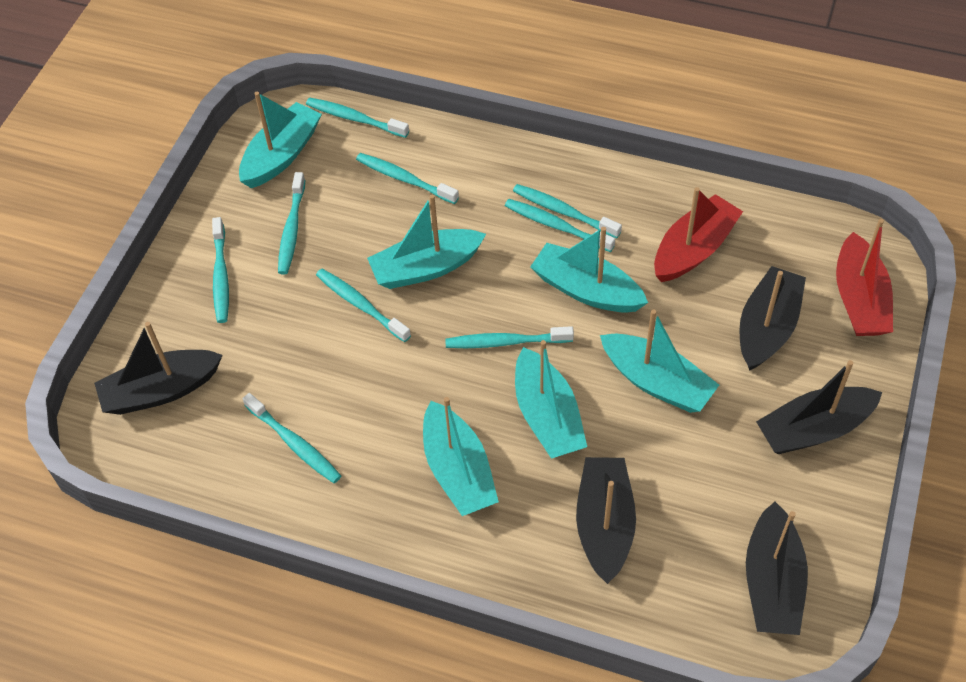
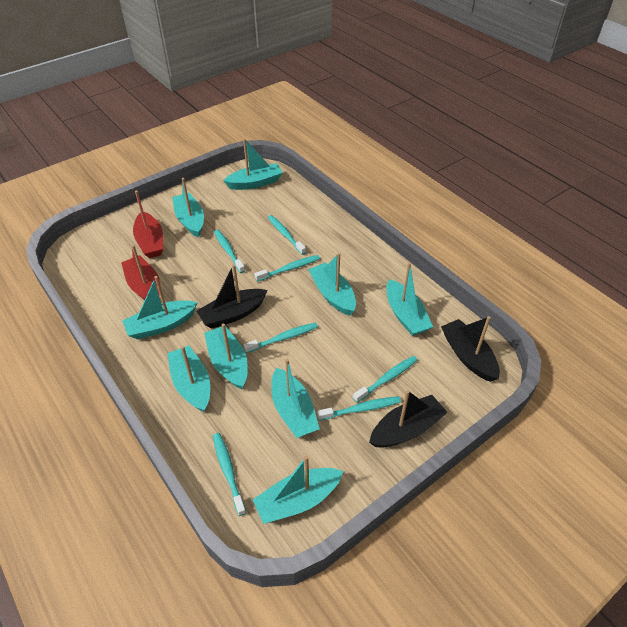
black boat: [94,322,223,415] [576,457,636,584] [740,266,806,371] [746,502,808,635] [756,360,882,454] = 5 -> [197,264,268,328] [369,390,448,448] [441,316,500,382] = 3
turquoise boat: [239,92,322,188] [367,195,486,289] [423,397,499,516] [515,340,587,459] [530,227,648,313] [600,309,719,413] = 6 -> [122,276,198,339] [167,345,210,412] [172,178,204,238] [204,324,248,389] [223,138,283,190] [252,456,343,524] [271,359,320,438] [308,253,356,316] [386,263,433,336] = 9
turquoise toothbrush: [212,217,229,323] [243,393,341,483] [278,172,305,275] [306,98,409,138] [316,269,411,342] [356,153,459,204] [445,326,574,348] [505,199,615,252] [513,184,622,238] = 9 -> [213,433,246,516] [214,230,245,273] [244,322,318,353] [254,255,320,282] [268,215,306,255] [317,396,401,421] [353,356,417,403] = 7

